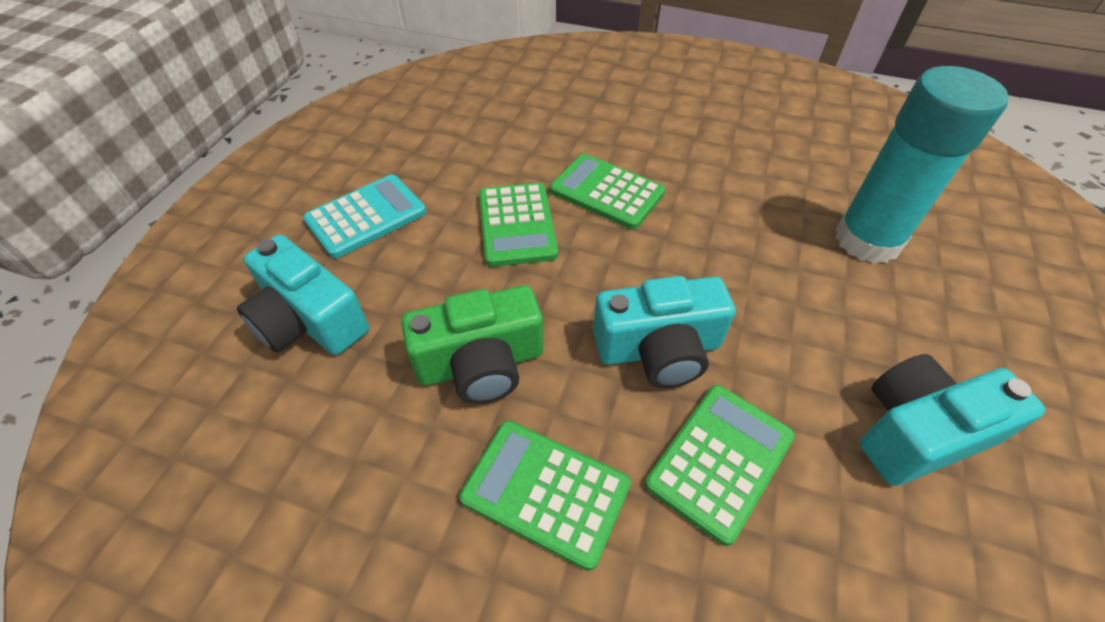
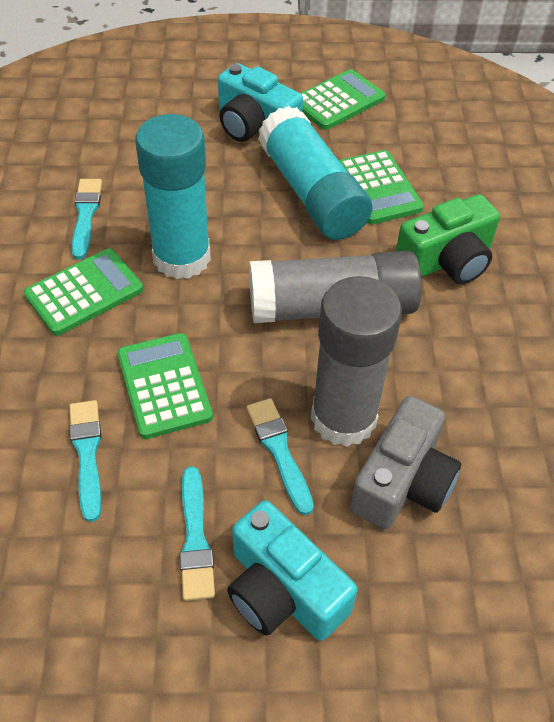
grey camera: none = 0 -> [350,396,461,529] = 1
grey glue stick: none = 0 -> [249,251,422,323] [311,276,402,447] = 2
turquoise brush: none = 0 -> [69,400,101,522] [71,179,102,259] [180,466,215,601] [246,398,314,515] = 4
turquoise calculator: [303,175,426,258] = 1 -> none = 0
turquoise camera: [237,235,369,355] [593,276,735,388] [859,354,1045,486] = 3 -> [218,63,303,142] [227,500,357,641] = 2
turquoise glue stick: [835,66,1009,264] = 1 -> [135,114,211,279] [258,106,373,240] = 2

